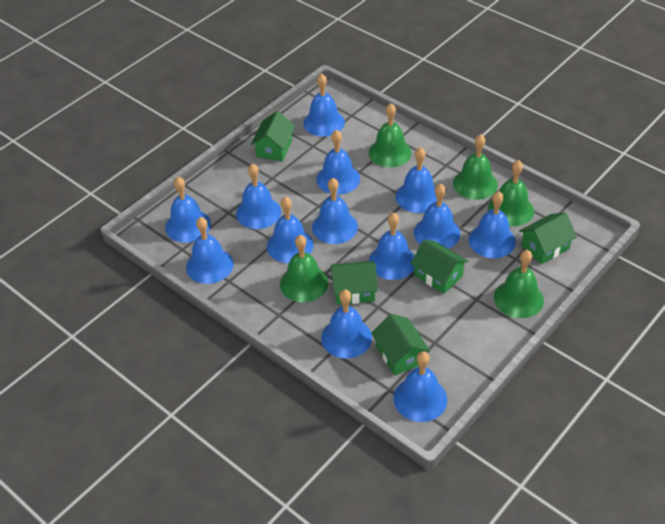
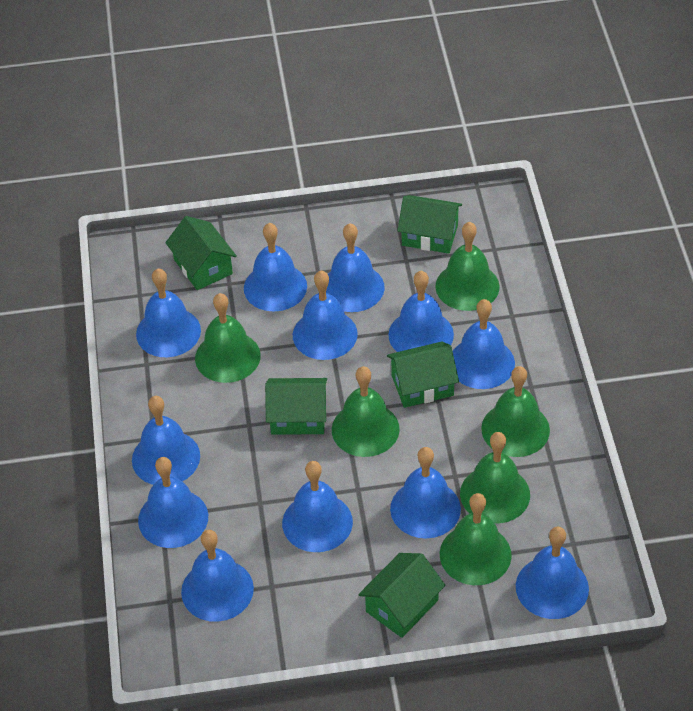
blue bell: [165,177,211,243] [186,217,234,284] [236,163,281,229] [267,196,314,263] [303,74,345,137] [312,178,358,244] [316,130,360,195] [321,290,372,359] [369,212,415,280] [393,351,447,422] [396,147,437,213] [414,184,460,249] [468,191,516,258] = 13 -> [132,396,200,485] [136,269,201,357] [138,457,208,548] [181,530,254,622] [244,223,307,311] [282,461,353,552] [293,271,358,360] [326,223,385,312] [388,271,454,352] [390,447,461,538] [453,299,515,389] [516,527,589,619] = 12
green bell: [280,235,328,302] [369,103,412,168] [453,134,498,200] [488,160,534,226] [494,250,544,318] = 5 -> [195,293,261,383] [332,366,400,457] [435,222,500,311] [440,493,512,585] [460,432,530,523] [481,366,550,457] = 6

